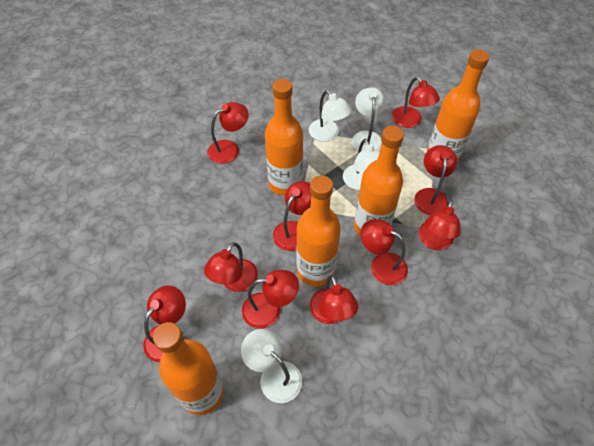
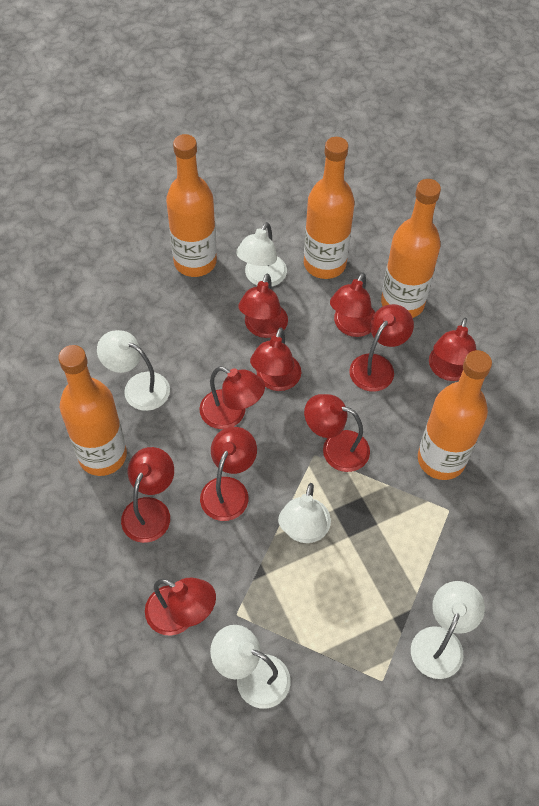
white lamp: [241,329,302,403] [309,90,352,142] [343,139,380,190] [352,87,386,151] = 4 -> [97,330,170,411] [210,625,290,709] [236,222,287,287] [278,483,331,543] [411,581,485,679] = 5

